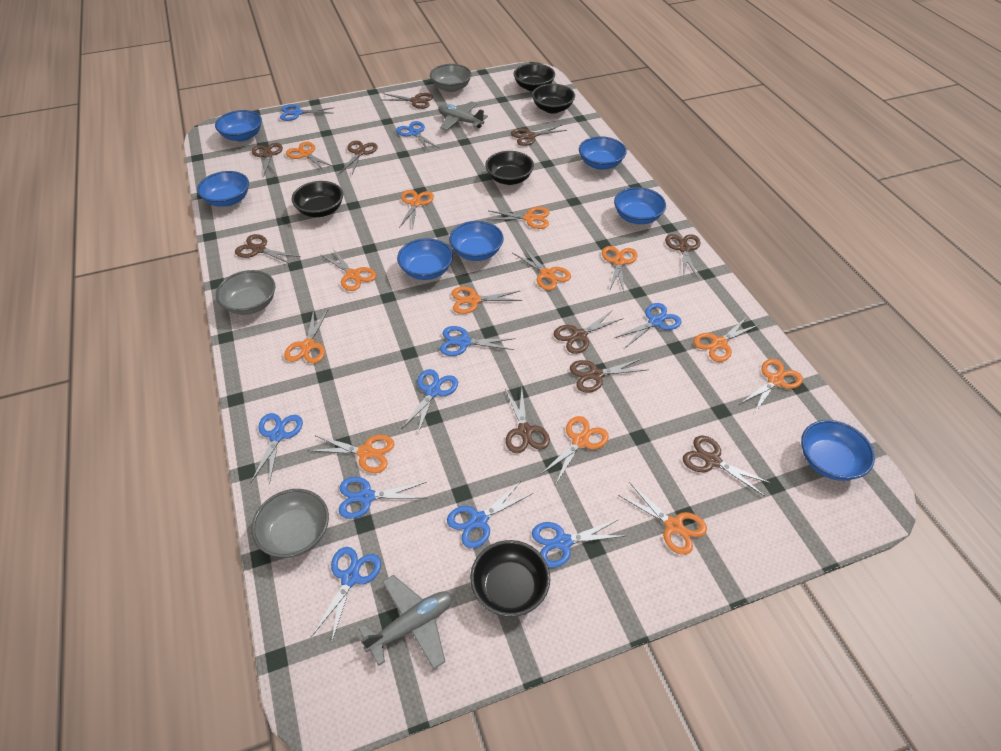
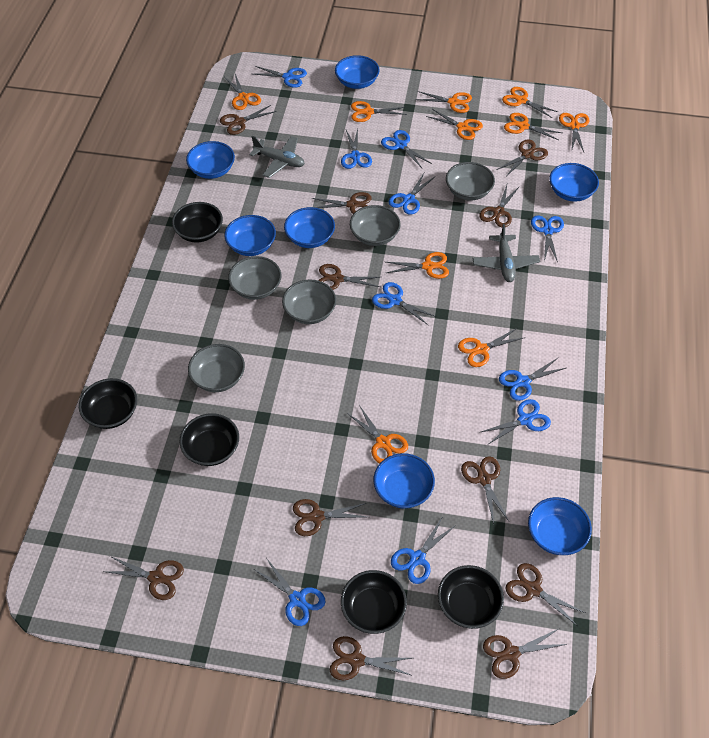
brown scissors: [235,234,301,265] [252,143,283,177] [340,141,378,175] [382,93,433,109] [505,388,550,453] [511,125,567,146] [553,310,623,354] [570,358,646,393] [665,234,701,278] [683,436,772,496] = 10 -> [104,556,184,600] [220,105,277,135] [293,499,367,536] [312,192,372,214] [318,264,380,290] [330,636,412,680] [461,457,509,524] [479,185,520,227] [483,628,567,679] [496,140,548,177] [506,563,586,626] = 11
grey bowl: [216,270,275,315] [252,489,329,558] [430,64,472,92] = 3 -> [188,344,245,392] [228,256,281,300] [282,280,336,324] [350,205,401,246] [446,162,495,201] = 5
orange scissors: [284,309,329,363] [286,142,335,172] [308,435,394,473] [321,249,376,291] [399,190,434,230] [451,286,522,314] [487,207,550,229] [512,247,571,290] [540,416,609,484] [602,246,637,292] [618,482,707,555] [694,317,760,362] [740,359,803,414] = 13 -> [225,74,261,110] [347,405,408,463] [351,101,407,122] [386,252,449,279] [415,91,472,113] [426,109,483,140] [458,328,525,367] [502,87,558,118] [504,113,562,140] [559,113,589,152] = 10

